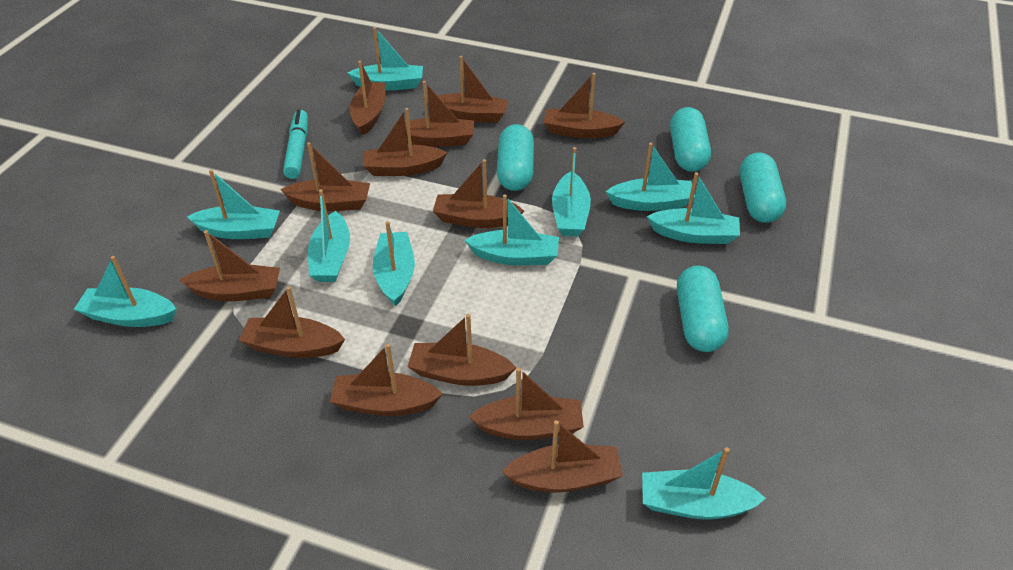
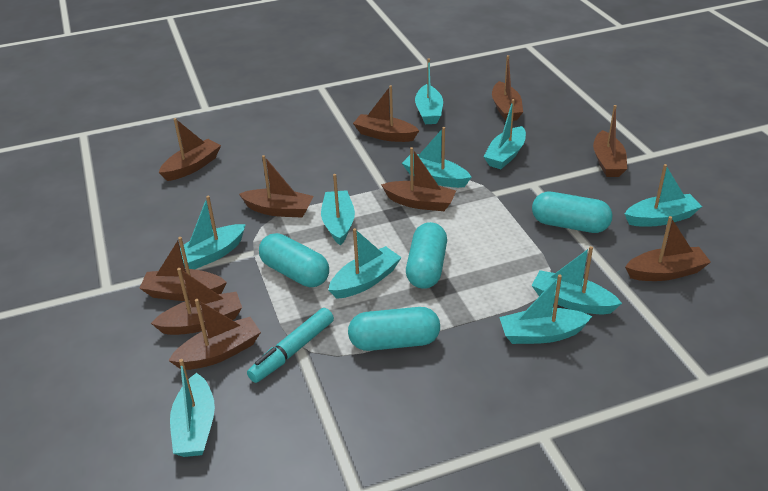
brown boat: [180,230,280,301] [239,286,345,358] [280,142,370,211] [330,344,443,416] [350,61,386,136] [363,108,448,176] [392,81,474,147] [407,314,516,386] [433,159,524,228] [438,56,509,123] [469,367,584,440] [502,420,623,492] [544,73,625,138] = 13 -> [140,237,227,301] [151,268,242,335] [159,118,221,181] [168,299,261,370] [239,155,314,218] [353,85,419,142] [381,147,456,211] [492,55,523,121] [593,105,627,177] [625,216,711,281] = 10

